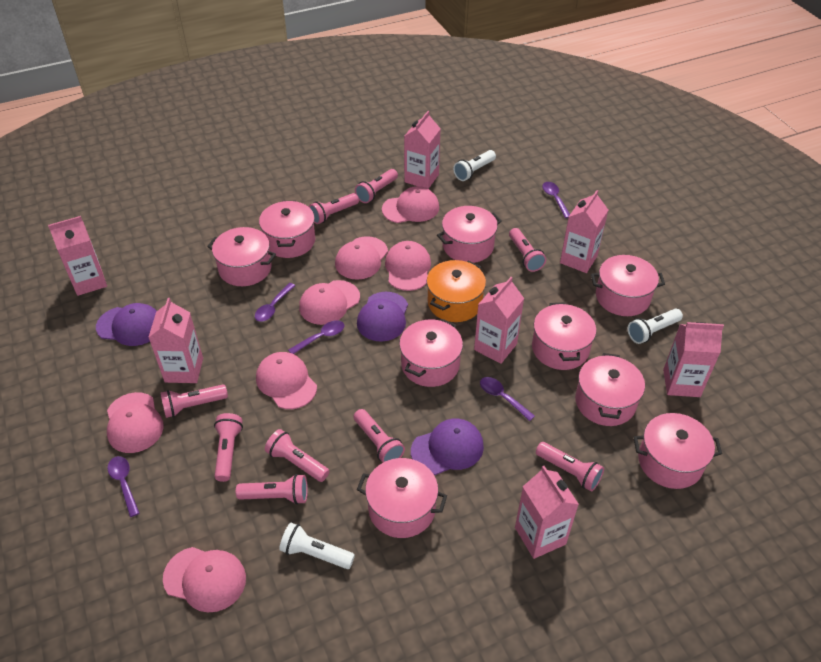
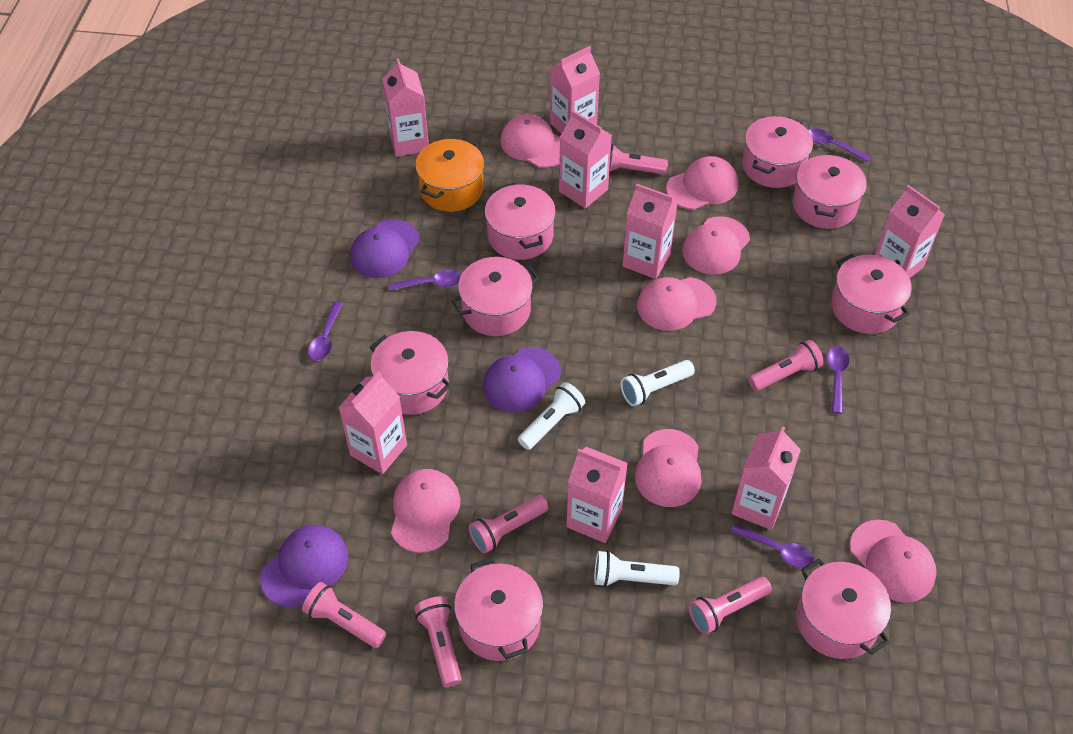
pink carton: [48,216,107,296] [148,298,203,383] [404,111,441,189] [474,277,524,364] [515,466,579,559] [560,190,608,273] [663,322,724,397] = 7 -> [338,371,407,474] [382,58,429,157] [550,46,600,134] [559,110,612,208] [566,447,628,543] [622,184,678,279] [731,427,801,530] [875,185,945,278] = 8
pink flashlight: [161,385,228,418] [214,413,243,482] [236,474,308,505] [265,429,329,482] [309,193,359,224] [354,409,405,462] [355,169,398,203] [509,228,546,272] [536,442,604,491] = 9 -> [302,582,386,648] [414,596,462,687] [469,495,548,554] [609,144,668,174] [689,577,772,634] [748,340,824,391] = 6
pink pot: [207,227,276,286] [259,201,315,258] [357,458,447,538] [399,319,463,387] [437,206,502,263] [532,302,596,370] [575,353,645,426] [591,255,665,316] [634,413,722,489] = 9 -> [370,331,451,415] [451,257,539,336] [454,558,543,661] [485,183,556,260] [742,116,813,188] [793,153,867,229] [796,559,891,659] [831,254,912,334] = 8

